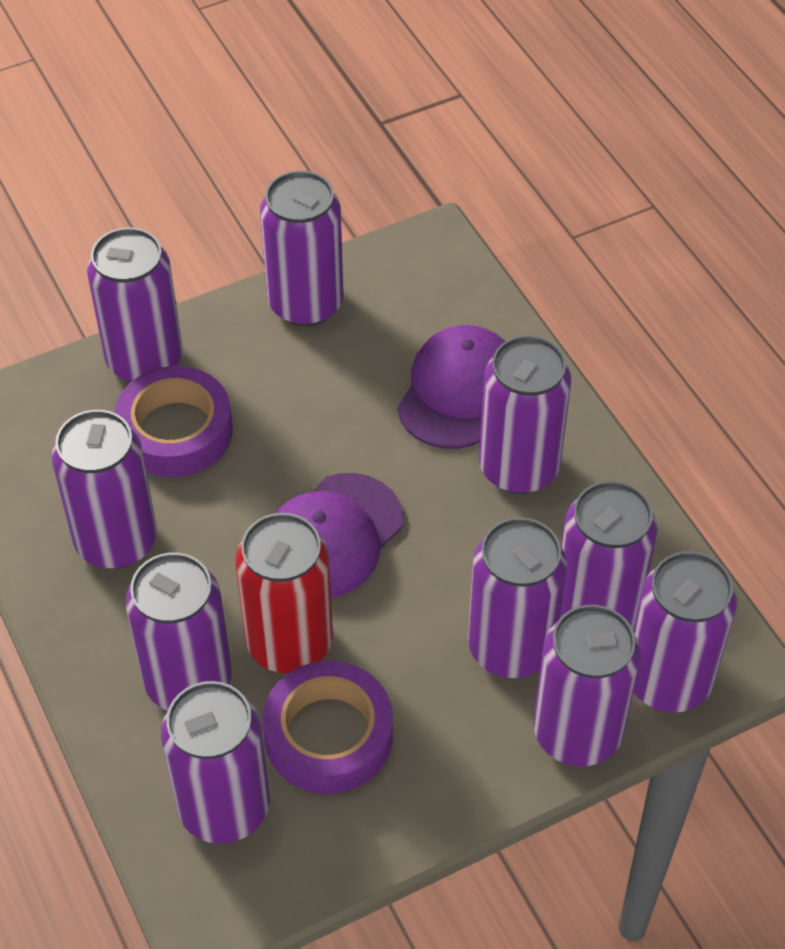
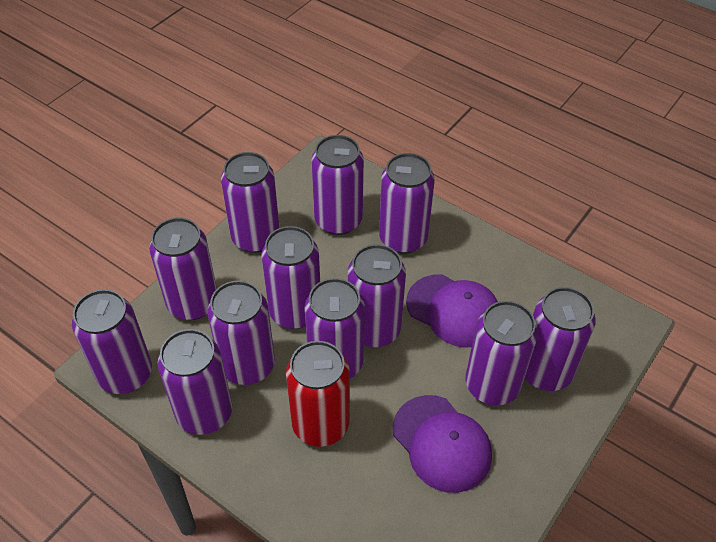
purple can: [52,410,157,569] [87,227,183,382] [125,553,232,711] [161,681,270,844] [260,171,344,326] [468,517,567,678] [479,336,571,494] [533,605,641,766] [560,481,658,628] [633,551,737,712] = 10 -> [72,289,152,394] [149,217,217,320] [157,329,232,435] [207,281,275,385] [221,152,280,253] [261,226,320,329] [304,278,365,378] [311,135,364,235] [348,244,406,347] [379,153,435,254] [466,301,538,405] [525,287,596,391] = 12
purple tape: [115,366,233,477] [262,661,393,794] = 2 -> none = 0

